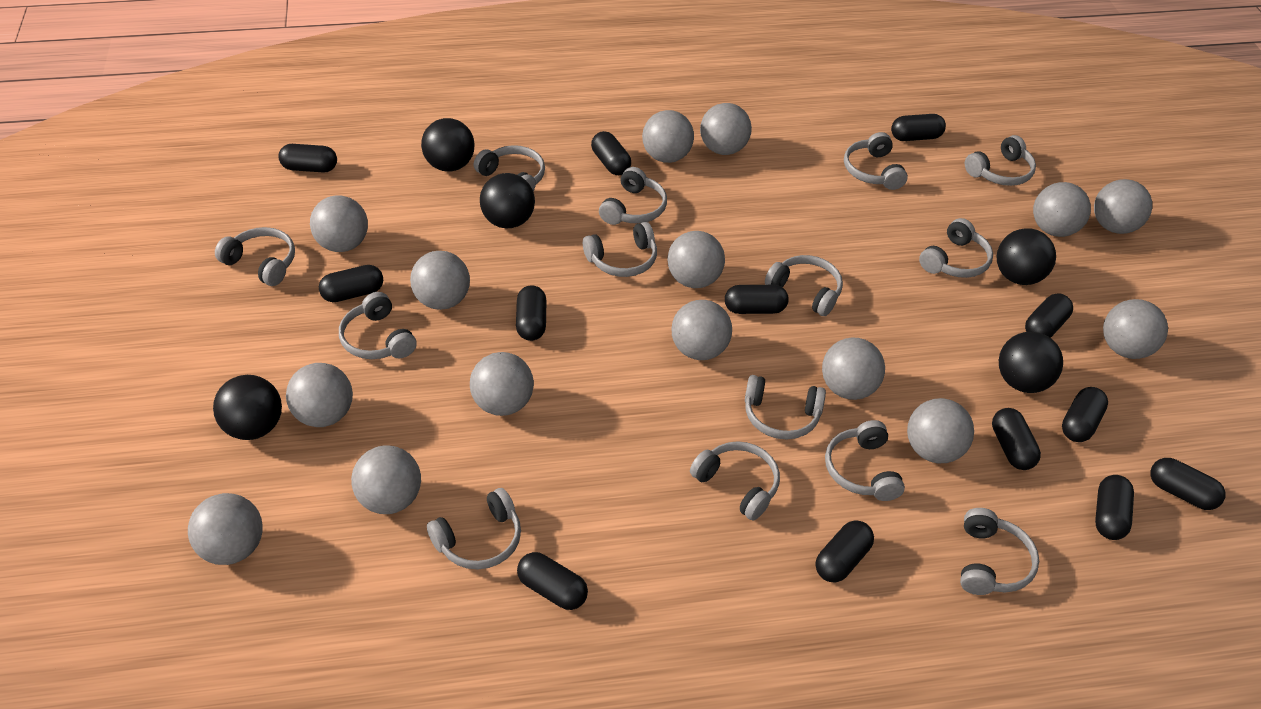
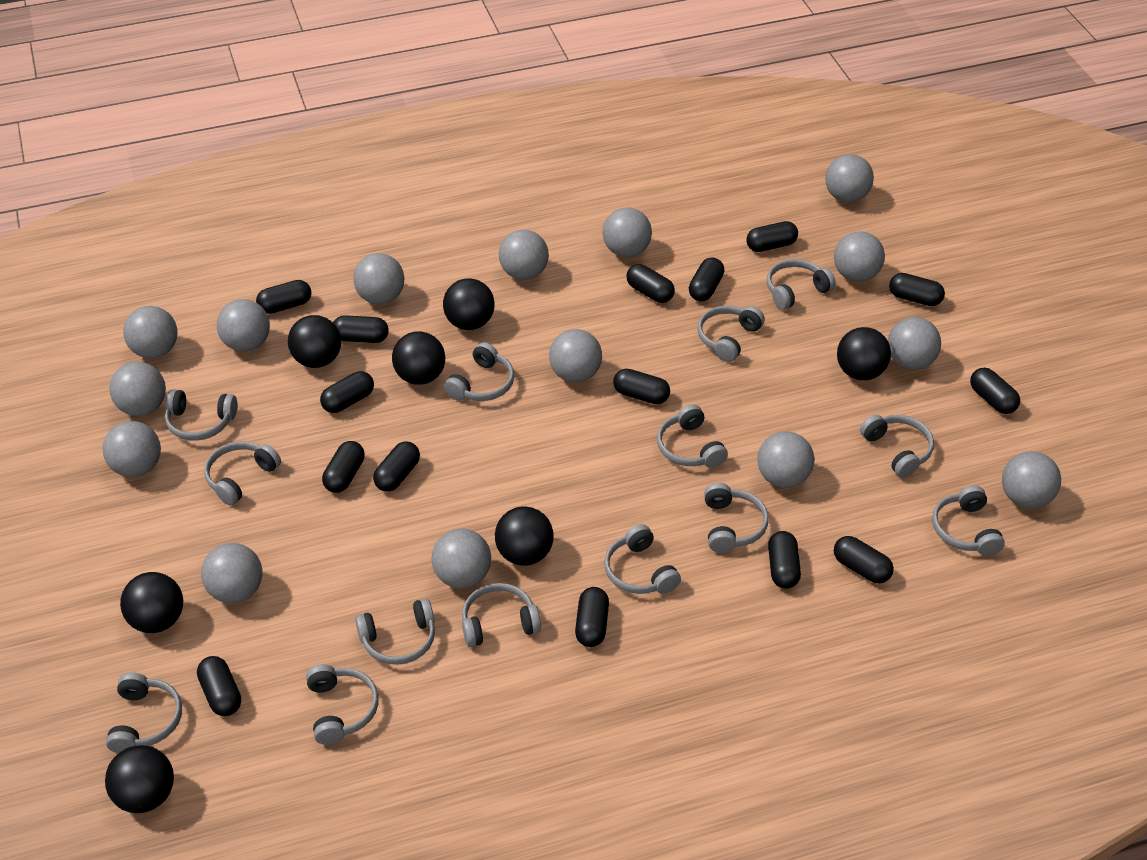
black ball: [213,375,282,440] [421,118,475,171] [480,173,535,228] [997,228,1056,285] [999,332,1063,393] = 5 -> [105,745,174,813] [120,572,183,633] [288,315,341,368] [392,332,445,385] [443,278,495,330] [495,506,554,566] [837,327,891,380] = 7
black capsule: [278,144,337,173] [319,265,383,302] [516,285,546,341] [517,552,588,610] [591,131,631,175] [725,285,789,314] [816,521,874,583] [891,114,946,141] [992,408,1041,470] [1025,293,1073,338] [1062,387,1108,442] [1095,475,1134,540] [1150,458,1225,510] = 13 -> [197,656,241,716] [256,280,312,314] [320,371,374,413] [322,441,365,493] [333,315,389,343] [373,441,420,492] [575,587,609,647] [613,369,670,404] [626,264,675,303] [689,257,724,301] [746,221,798,252] [768,531,801,589] [834,536,894,583] [889,273,945,306] [970,368,1020,414] = 15

